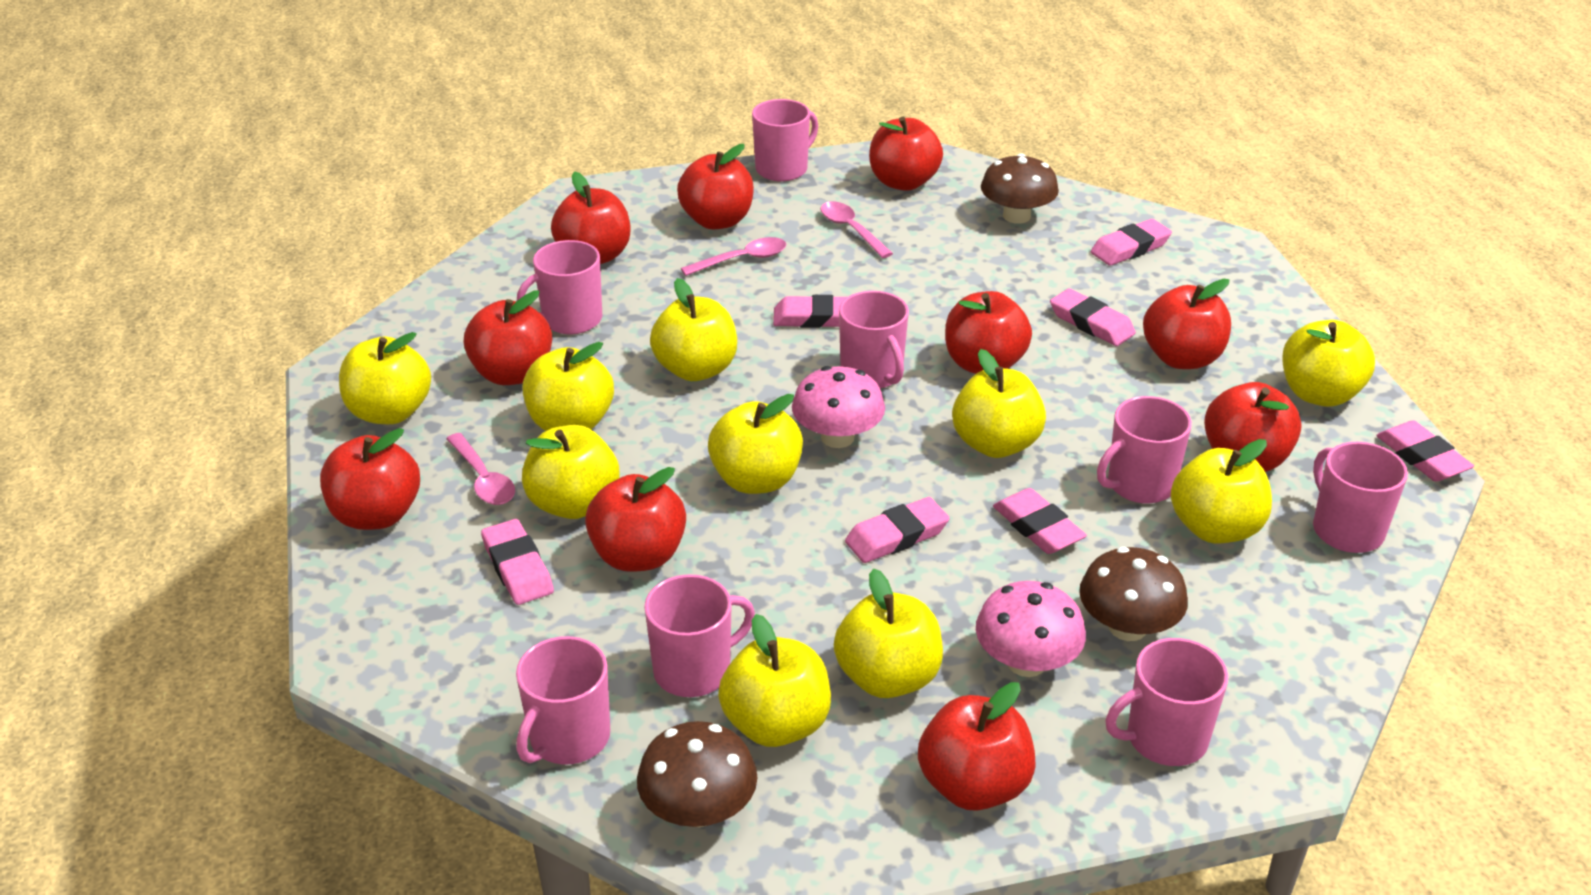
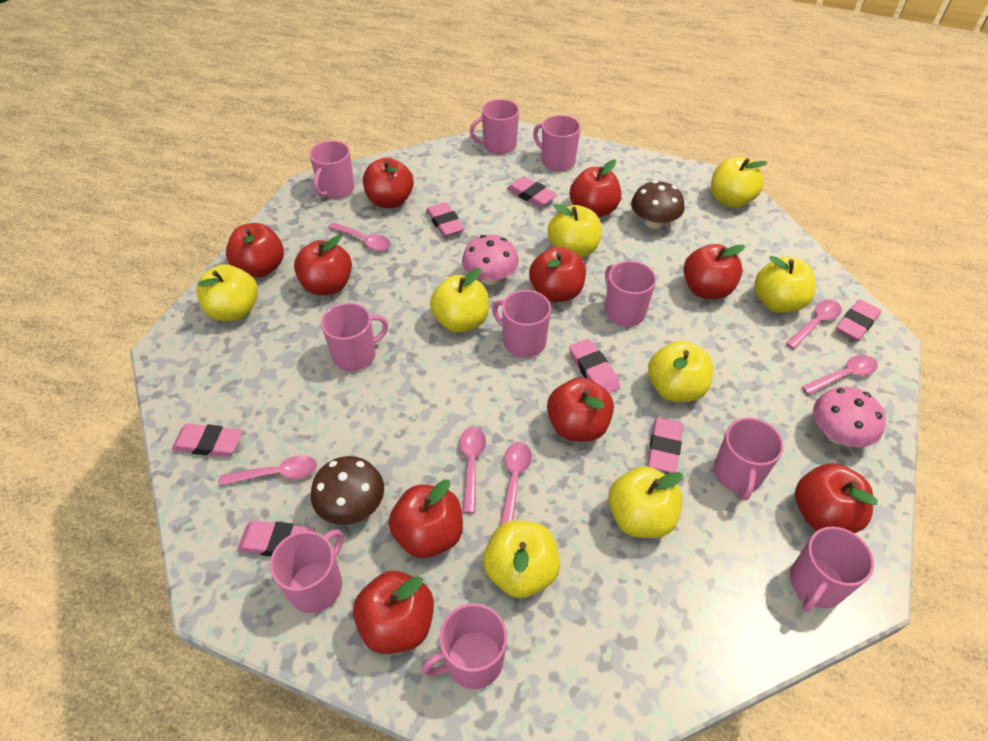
brown mushroom: [637,721,757,827] [981,153,1059,224] [1079,547,1188,641] = 3 -> [311,456,384,525] [631,181,685,229] = 2
pink mug: [516,636,610,765] [517,240,602,335] [644,574,755,697] [752,99,818,182] [839,291,909,389] [1097,396,1192,503] [1105,638,1228,766] [1313,442,1408,553] = 8 -> [270,529,343,613] [309,140,354,199] [321,303,388,371] [421,603,507,689] [470,99,519,154] [492,290,551,358] [533,115,581,171] [605,261,656,327] [714,418,784,501] [790,526,874,612] = 10
pink spoon: [446,433,515,505] [681,237,787,276] [821,201,893,258] = 3 -> [219,455,317,486] [328,222,391,251] [459,427,486,513] [500,442,532,526] [786,300,842,349] [802,355,878,395] = 6
yellow apple: [339,332,431,424] [522,425,620,519] [523,342,614,431] [650,278,737,381] [708,394,803,494] [718,614,831,747] [834,569,943,698] [952,349,1046,458] [1171,439,1272,544] [1282,320,1375,407] = 10 -> [197,264,258,321] [430,268,489,332] [483,520,560,598] [548,204,602,257] [608,466,683,538] [648,341,713,402] [711,157,768,208] [754,256,816,313] = 8

